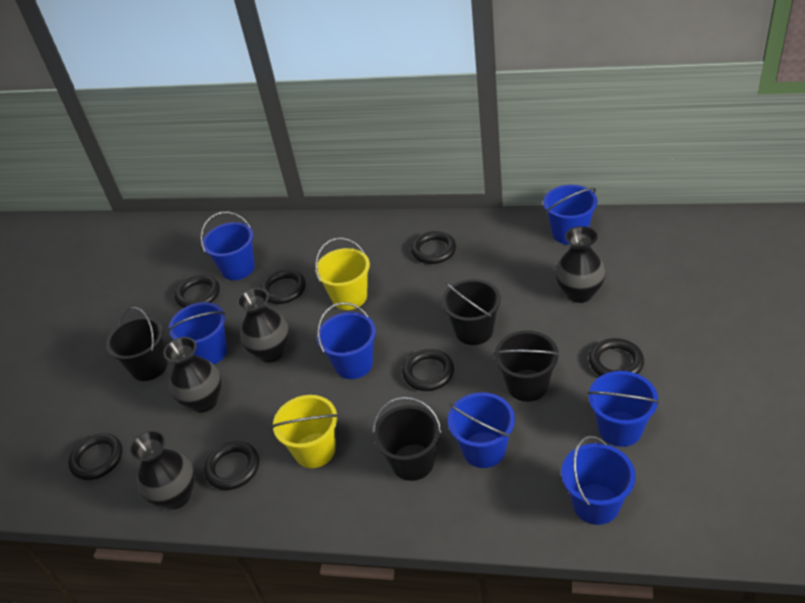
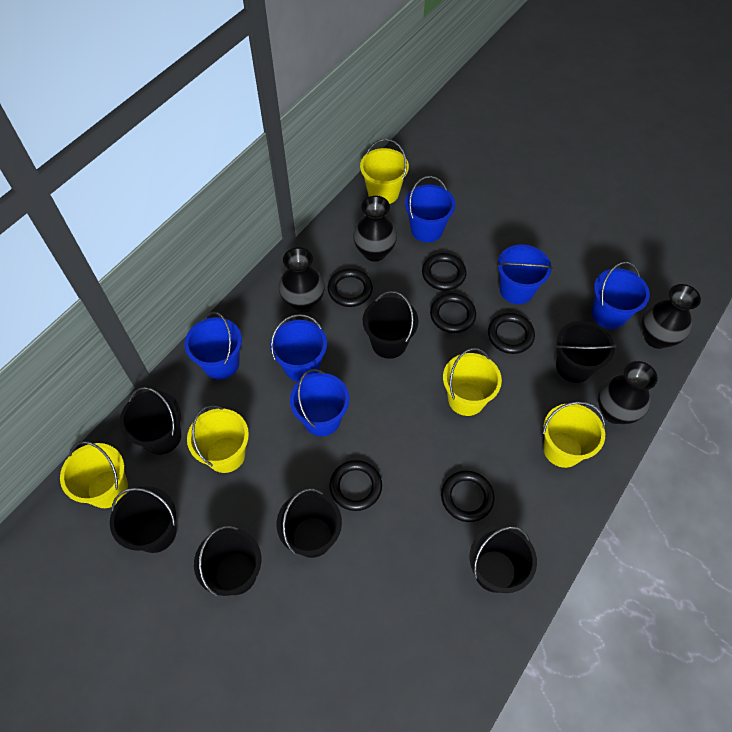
black bucket: [106,307,168,381] [373,397,442,481] [442,279,501,345] [494,330,560,402] = 4 -> [110,487,177,553] [119,387,181,455] [194,526,261,596] [277,488,342,558] [363,291,418,359] [470,525,537,593] [556,321,617,383] = 7
black ring: [68,433,123,480] [175,275,220,308] [204,441,259,490] [260,269,306,304] [402,349,454,391] [411,231,456,264] [589,338,644,376] = 7 -> [328,269,373,307] [329,460,382,511] [422,253,467,291] [430,293,476,333] [441,471,494,522] [488,313,535,354] = 6
blue bucket: [168,302,228,364] [200,212,255,280] [317,302,376,379] [448,392,515,468] [543,185,598,245] [561,436,636,525] [588,371,659,447] = 7 -> [185,312,242,379] [270,314,327,382] [290,369,349,436] [405,176,455,242] [497,244,553,304] [592,262,650,329] = 6
yellow bucket: [271,395,338,468] [315,238,370,310] = 2 -> [60,441,128,508] [187,405,249,473] [360,139,409,204] [443,348,502,416] [543,401,605,468] = 5

